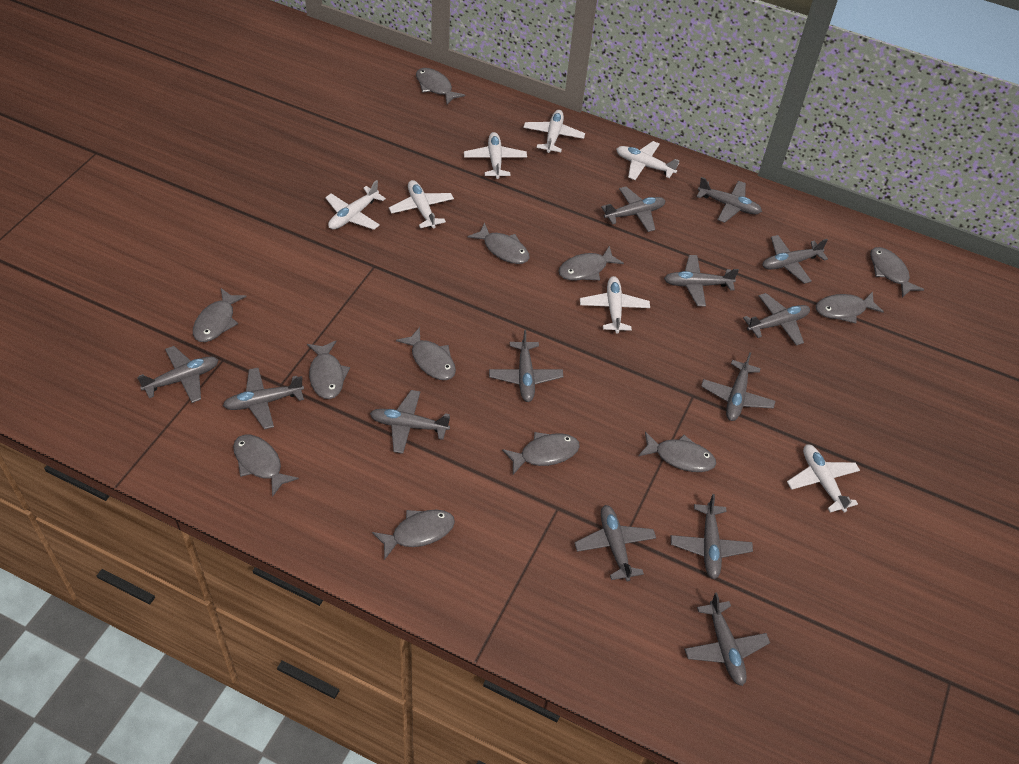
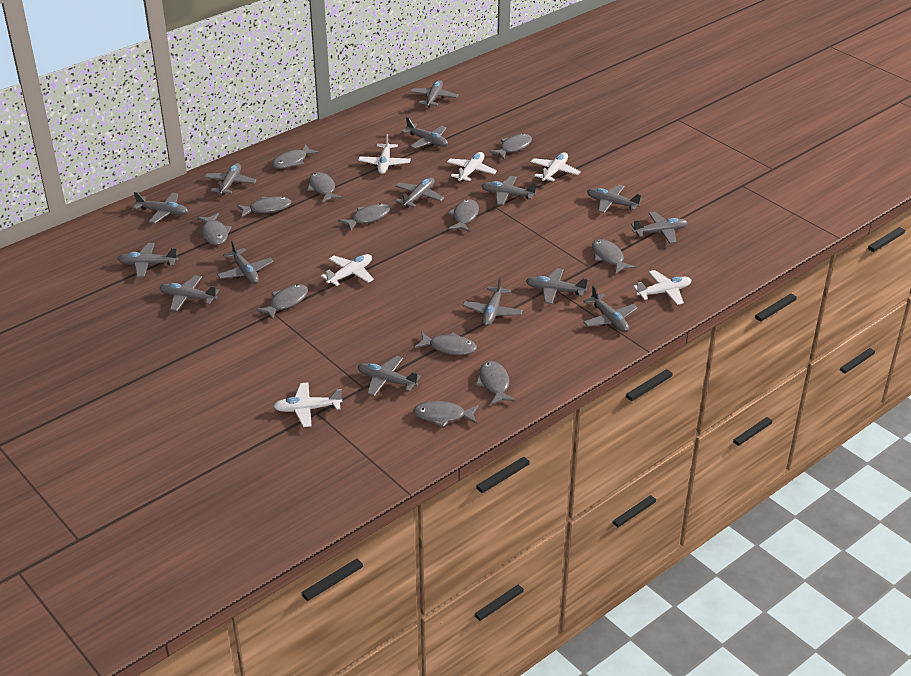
grey plane: [137,346,218,403] [223,368,304,429] [370,390,450,454] [489,330,563,402] [574,505,656,582] [601,187,665,232] [664,255,739,306] [671,494,753,579] [684,593,770,686] [696,177,762,223] [701,352,775,421] [743,293,810,346] [762,235,828,284] = 13 -> [118,243,178,277] [133,192,188,224] [160,275,219,311] [204,163,257,195] [217,240,274,284] [358,356,421,396] [395,177,444,208] [402,117,448,149] [410,80,458,108] [462,277,523,326] [481,176,537,205] [526,268,588,304] [583,285,638,332] [587,184,642,213] [631,211,688,244] = 15
white plane: [325,180,386,230] [389,180,454,228] [464,132,527,179] [523,110,585,153] [580,276,650,333] [616,141,679,180] [787,444,860,512] = 7 -> [273,382,342,427] [321,254,374,286] [358,134,411,174] [447,152,497,182] [531,152,581,182] [633,270,691,305] = 6

